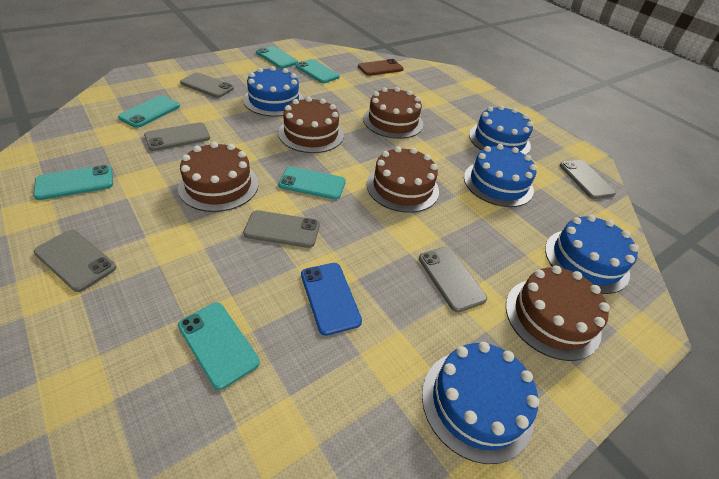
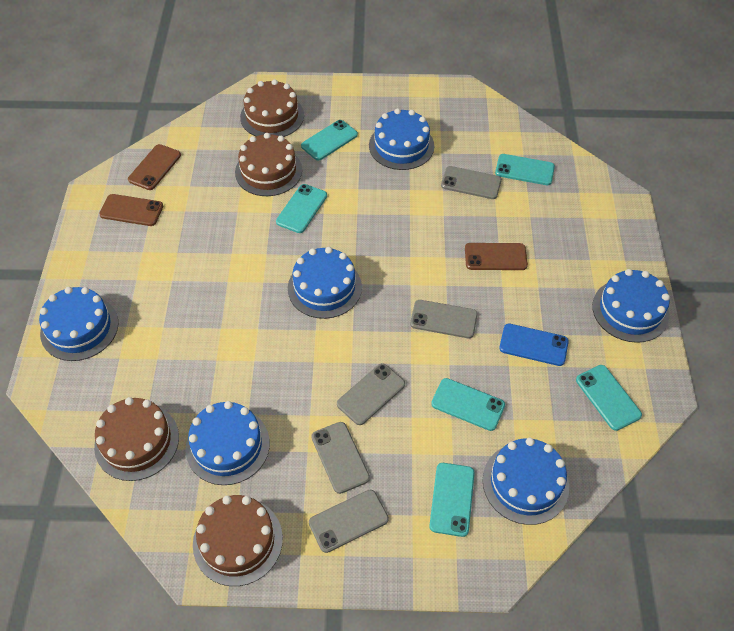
blue cake: [243,66,304,117] [422,342,539,464] [464,144,537,207] [469,105,533,155] [545,215,639,294] = 5 -> [39,287,119,361] [185,401,270,485] [288,247,362,319] [369,108,434,170] [483,438,569,525] [592,269,670,343] = 6
brown cake: [178,142,259,212] [278,97,344,153] [363,87,423,139] [367,146,439,213] [506,266,610,361] = 5 -> [94,397,179,481] [193,495,283,586] [235,133,302,196] [240,79,304,137] = 4
brown phone: [358,59,404,76] = 1 -> [99,194,163,226] [128,144,181,190] [465,243,528,270] = 3
grey phone: [34,230,116,292] [144,122,210,151] [180,72,234,98] [243,210,320,248] [419,247,487,312] [560,160,616,199] = 6 -> [309,490,389,553] [311,422,370,494] [337,363,405,425] [410,300,478,338] [441,166,502,199] = 5

